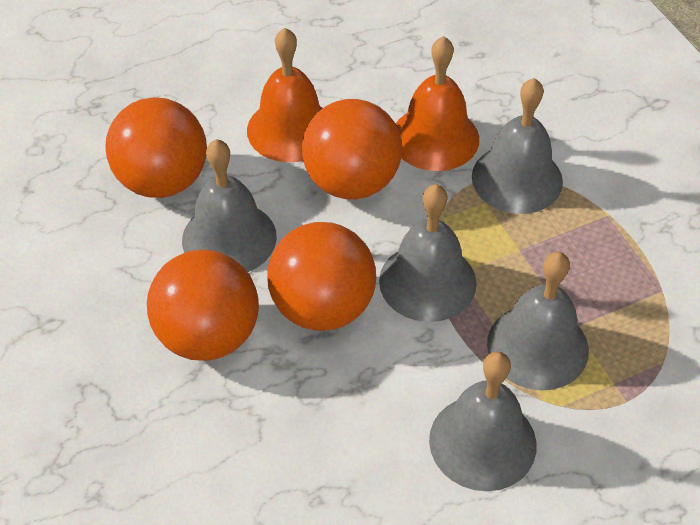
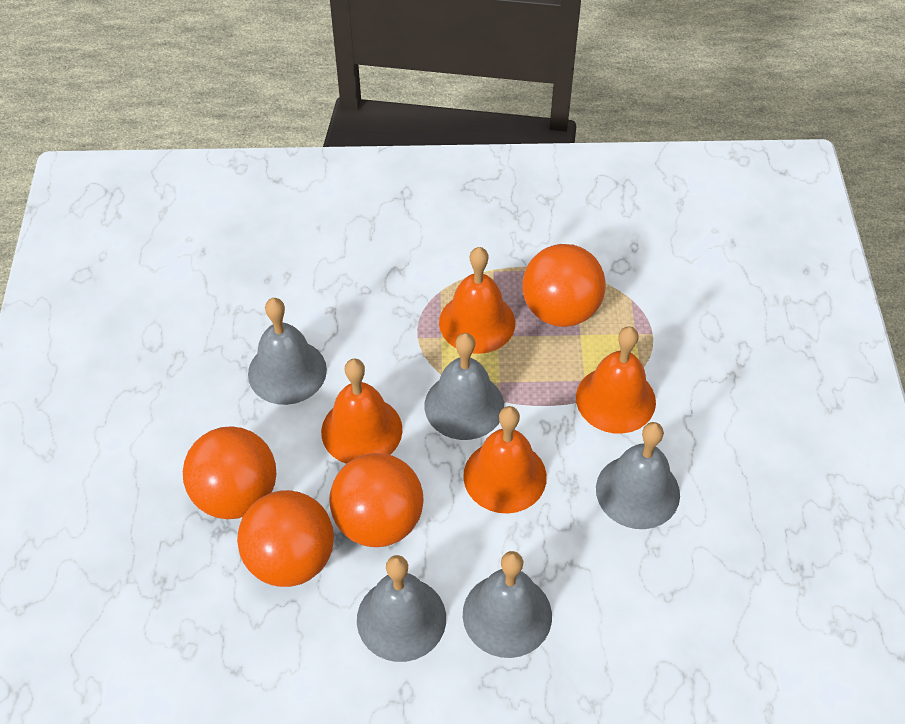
orange bell: [247,28,323,162] [396,36,479,171] = 2 -> [321,359,403,464] [439,247,515,354] [463,406,547,513] [576,326,656,434] = 4

